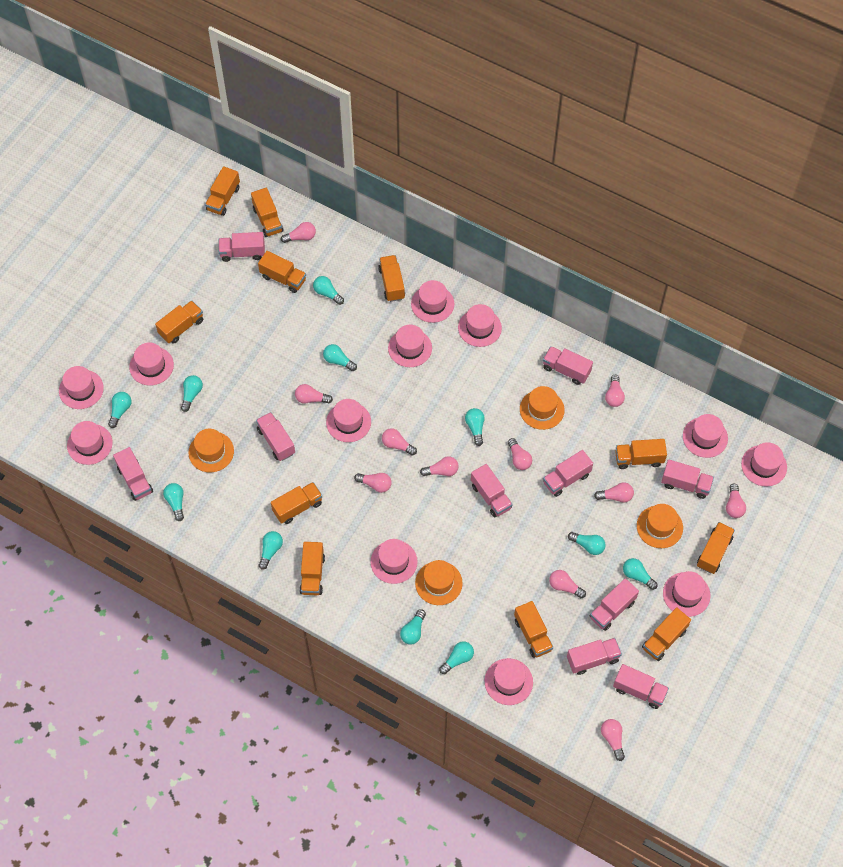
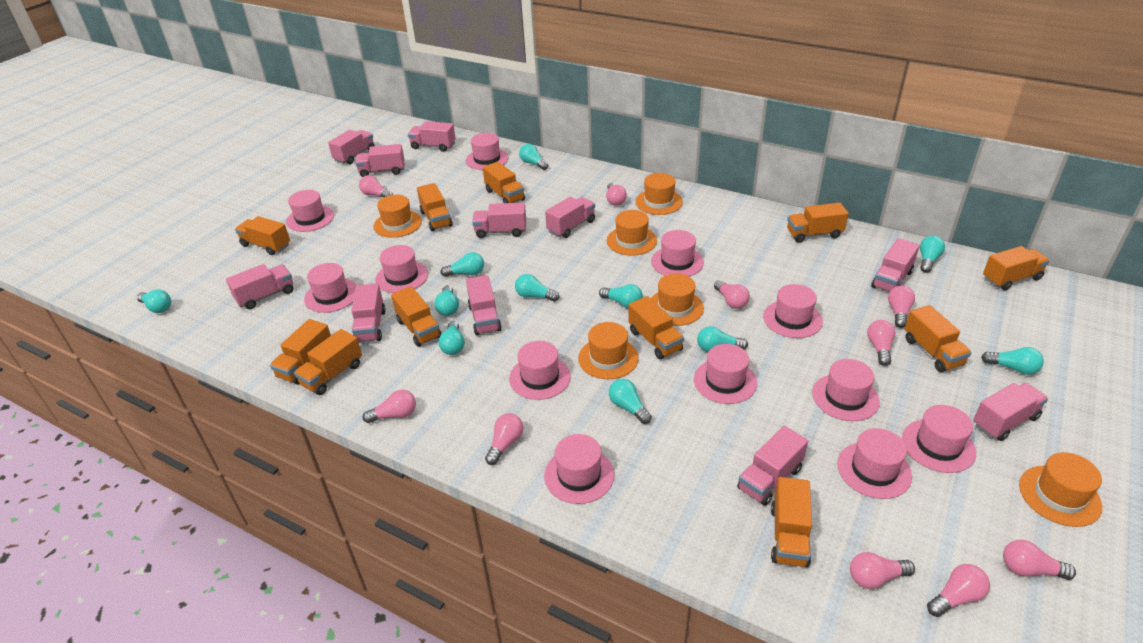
orange hat: [188,429,234,472] [415,560,463,605] [520,386,565,430] [637,504,683,548] = 4 -> [373,195,422,238] [578,322,639,379] [607,210,657,256] [635,173,683,215] [651,273,704,326] [1019,452,1102,527] = 6
pink light bulb: [281,222,316,243] [295,384,333,404] [354,473,392,493] [382,428,417,456] [420,456,459,476] [508,438,532,470] [549,570,586,598] [594,482,634,503] [601,719,625,761] [605,375,625,407] [726,484,746,518] = 11 -> [359,175,393,198] [363,390,416,423] [485,413,523,465] [606,183,627,206] [714,280,750,309] [850,552,915,589] [867,320,895,366] [888,286,915,328] [927,564,990,617] [1003,540,1076,580] = 10
pink truck: [113,447,153,501] [218,232,265,262] [256,412,295,461] [471,464,513,518] [543,346,593,385] [543,450,593,497] [567,638,622,675] [590,578,639,631] [613,664,669,709] [661,460,714,499] = 10 -> [226,264,293,309] [328,130,375,164] [351,283,386,343] [355,144,405,177] [408,121,456,152] [466,275,502,335] [472,203,526,238] [545,197,595,238] [737,426,808,506] [871,238,920,292] [973,383,1048,441] = 11

